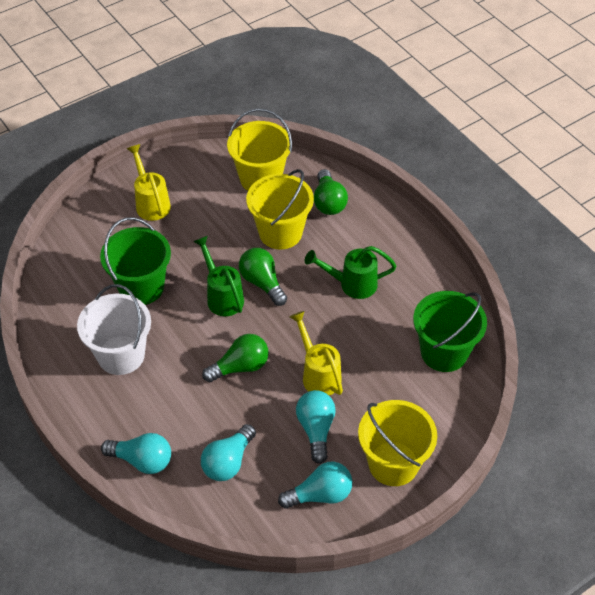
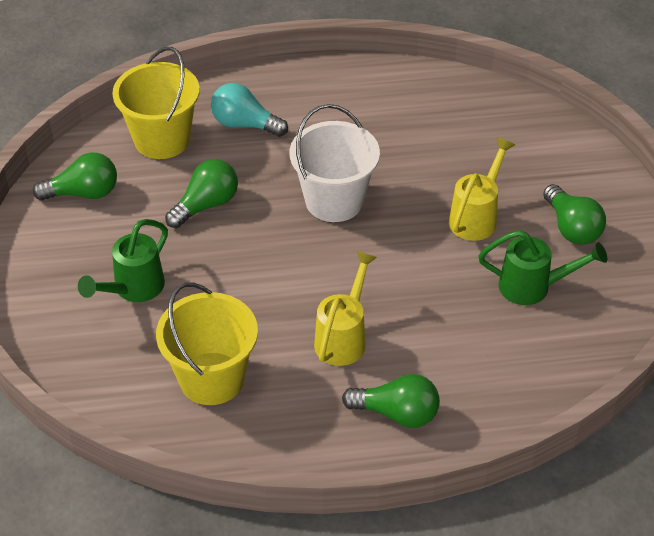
green bucket: [100,217,171,305] [413,291,487,372] = 2 -> none = 0
green light bulb: [202,334,269,382] [239,248,287,306] [314,169,348,215] = 3 -> [33,153,117,201] [165,159,238,228] [342,374,440,428] [543,184,606,245] = 4
turquoise light bulb: [101,433,171,474] [201,424,256,481] [278,462,352,509] [296,390,336,464] = 4 -> [211,83,288,137] = 1
yellow bucket: [227,108,292,191] [246,169,314,249] [358,400,437,486] = 3 -> [113,47,200,159] [156,283,258,405] = 2

